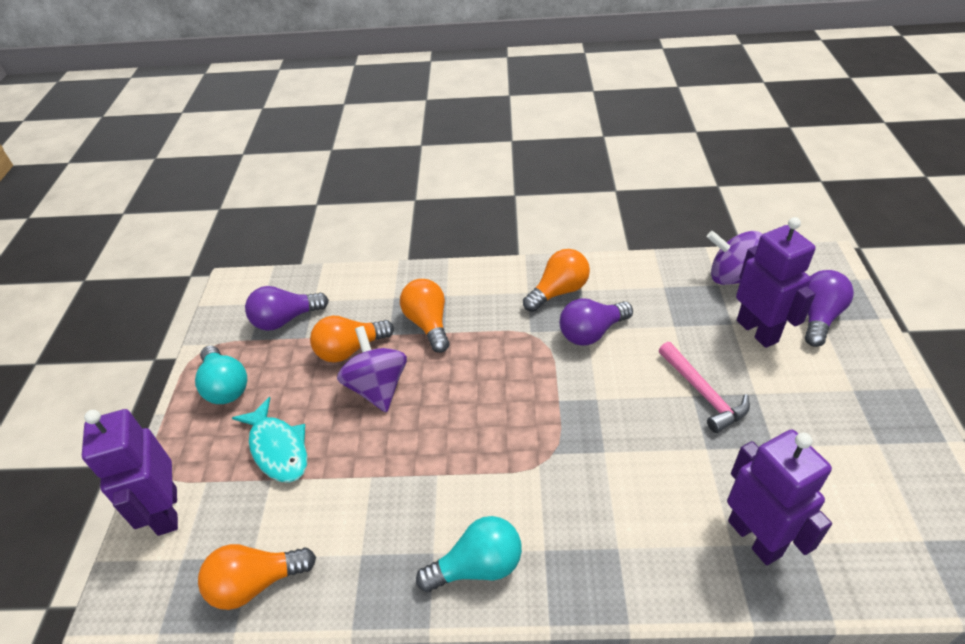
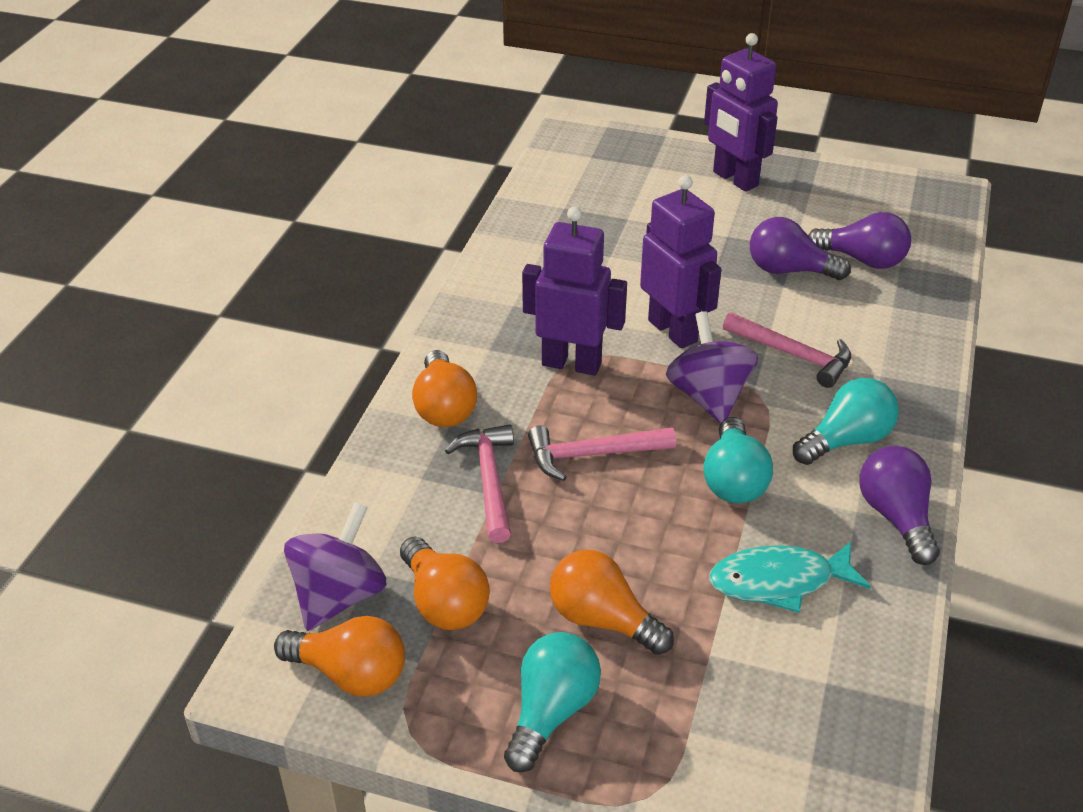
pink hammer: [659,342,750,433] = 1 -> [445,424,514,543] [528,426,676,481] [723,312,851,388] = 3
turquoise light bulb: [195,345,247,404] [416,516,522,592] = 2 -> [504,632,601,773] [703,417,773,503] [793,378,899,465] = 3

